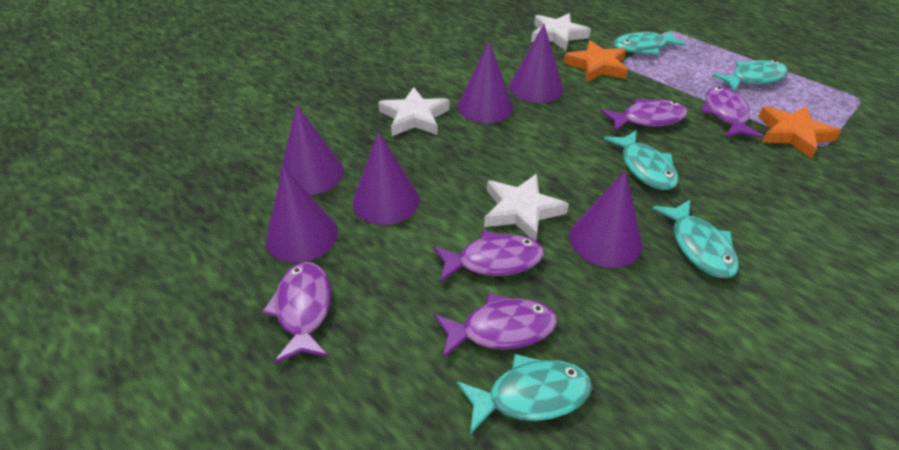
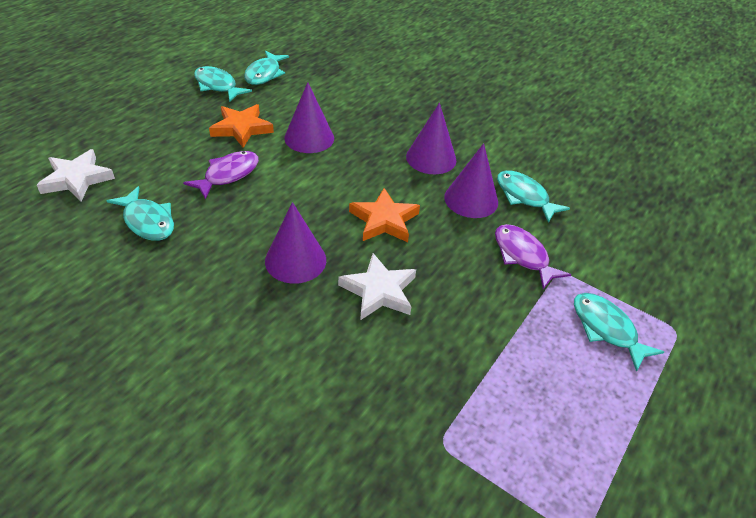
purple cone: [266,166,338,263] [279,105,344,195] [352,132,419,225] [458,42,513,123] [509,24,563,103] [569,171,642,268] = 6 -> [265,202,326,284] [284,82,334,153] [406,103,457,174] [444,143,498,218] = 4
purple fish: [262,262,331,364] [433,230,544,283] [434,293,557,359] [601,98,688,131] [701,86,763,138] = 5 -> [183,151,259,200] [495,224,571,289] = 2
white star: [378,87,450,136] [484,174,569,241] [531,13,591,51] = 3 -> [37,149,115,201] [338,253,416,320] = 2

